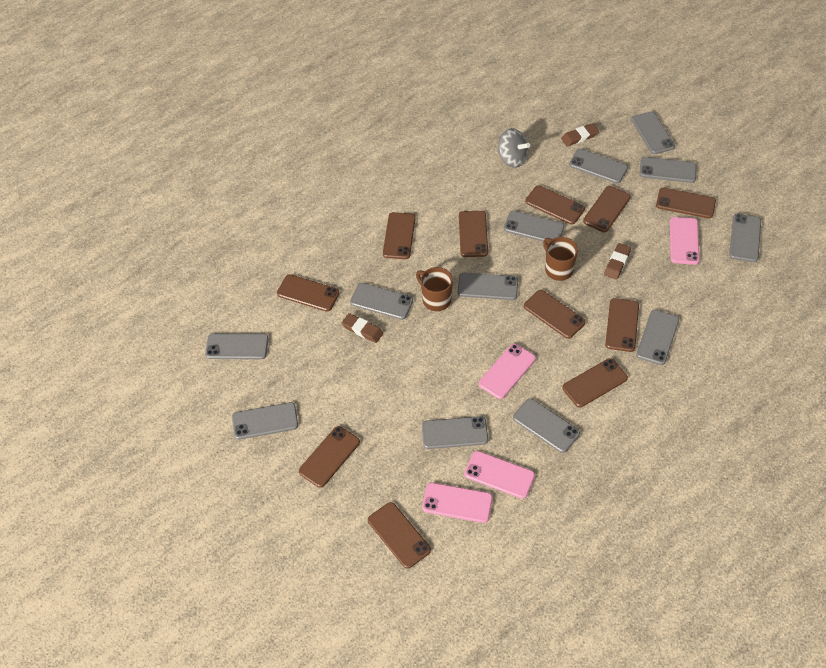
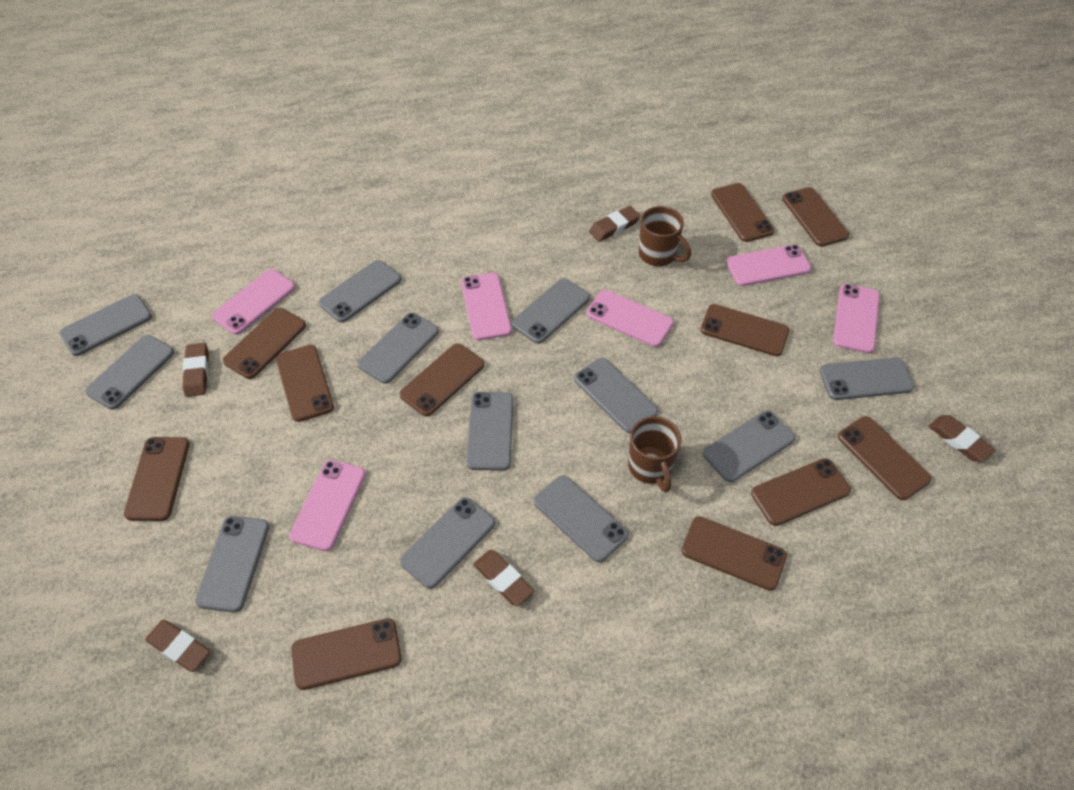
brown eraser: [342,313,383,343] [561,123,599,147] [604,243,631,280] = 3 -> [145,620,210,672] [182,343,209,397] [473,550,534,606] [589,206,640,242] [929,415,995,462] = 5
grey spinning top: [497,128,530,168] = 1 -> none = 0
pink phone: [422,483,493,523] [464,451,535,499] [479,344,536,399] [670,217,700,265] = 4 -> [212,269,295,335] [289,460,366,551] [461,273,512,340] [586,290,674,347] [726,244,811,286] [833,284,880,353] = 6

